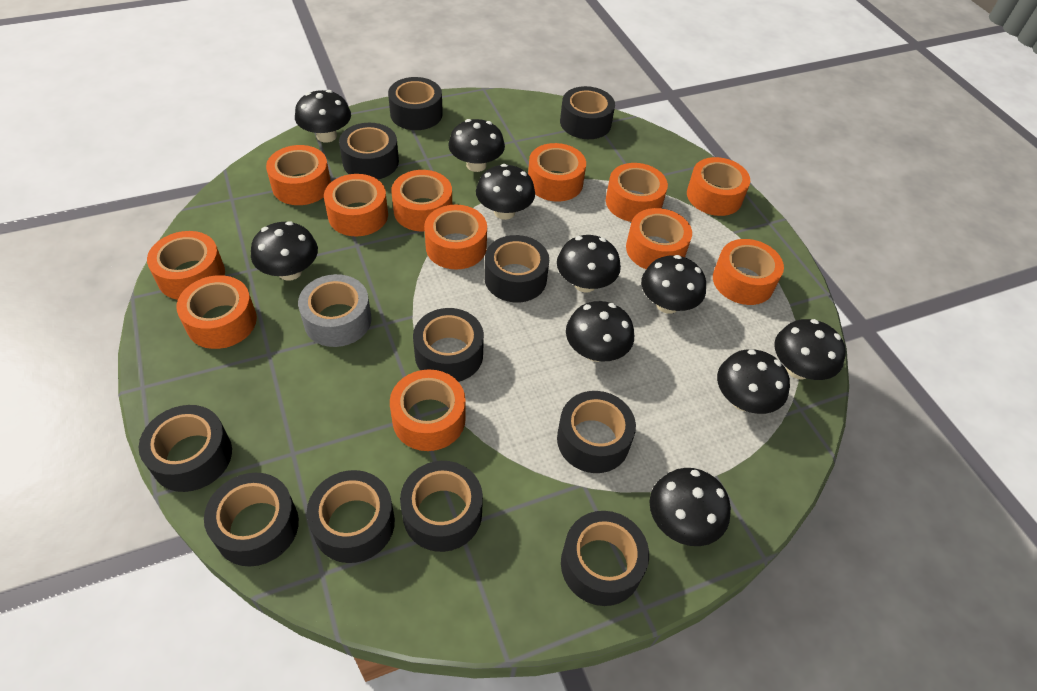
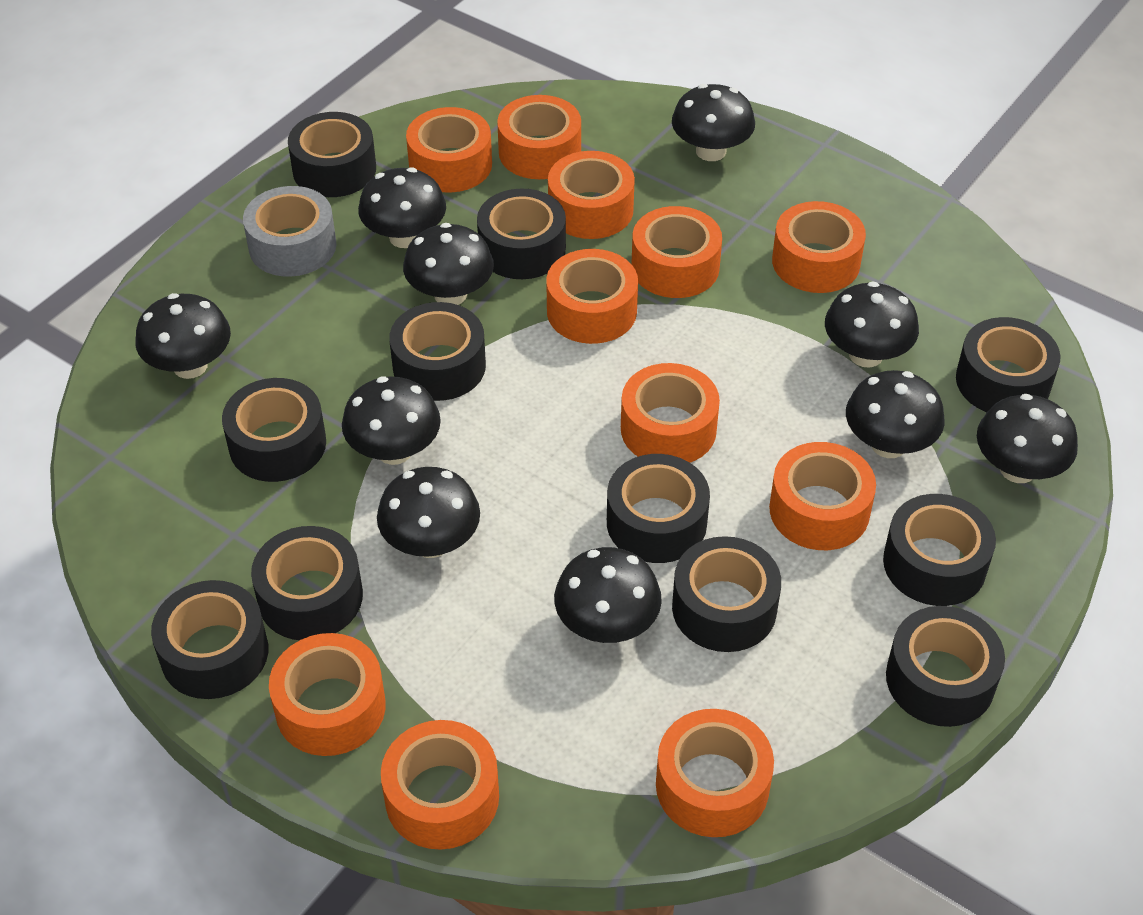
orange tape: [147,231,225,300] [177,275,257,349] [266,145,331,205] [324,174,388,236] [390,369,466,451] [391,170,452,232] [424,205,487,270] [528,143,586,202] [606,163,668,222] [626,208,692,269] [687,157,750,216] [713,239,784,305] = 12 -> [269,633,386,756] [381,720,499,850] [406,107,492,193] [497,95,581,179] [546,249,638,344] [548,151,635,239] [621,363,720,463] [631,206,722,298] [656,709,774,837] [769,442,876,550] [772,201,866,293] = 11

